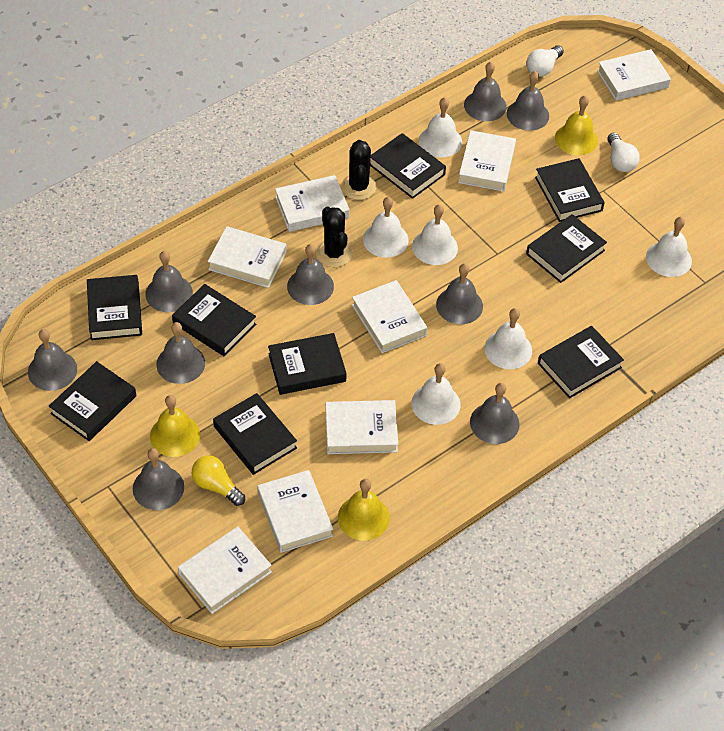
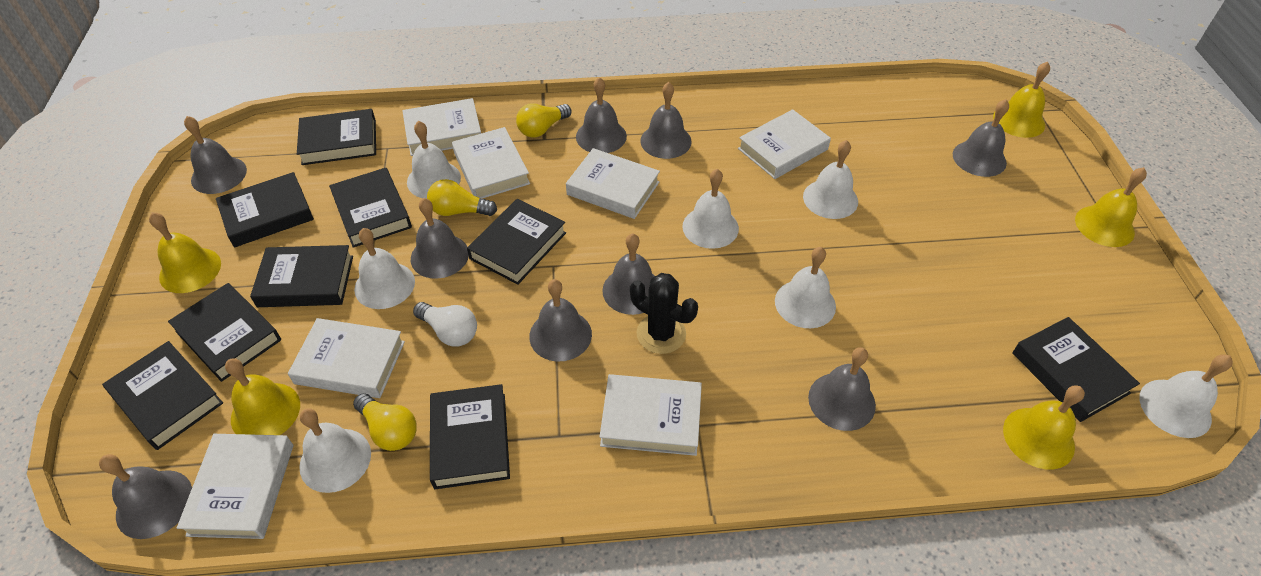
black cactus: [316,206,352,267] [341,140,377,200] = 2 -> [630,273,698,354] = 1
white bell: [363,197,409,258] [411,363,461,425] [412,204,458,265] [419,97,462,157] [484,308,532,369] [646,217,692,277] = 6 -> [299,408,371,493] [354,228,415,309] [407,121,461,199] [682,169,739,249] [775,247,836,328] [803,140,858,219] [1139,354,1233,438] = 7
white book: [178,527,272,614] [208,226,287,288] [257,470,333,553] [275,175,350,232] [325,400,398,454] [352,280,427,353] [458,130,516,191] [597,49,671,101] = 8 -> [177,434,293,539] [288,318,405,398] [402,98,481,156] [452,127,530,199] [566,148,660,219] [600,374,702,456] [738,109,831,179] = 7
white light bulb: [527,45,564,77] [607,133,640,172] = 2 -> [413,302,477,346] = 1
yellow bell: [150,395,200,457] [338,479,390,541] [555,96,598,155] = 3 -> [149,212,221,293] [225,358,300,435] [993,62,1050,138] [1003,385,1085,470] [1075,167,1147,247] = 5
yellow light bulb: [192,455,245,506] = 1 -> [353,393,417,451] [427,179,497,216] [516,103,571,138] = 3

